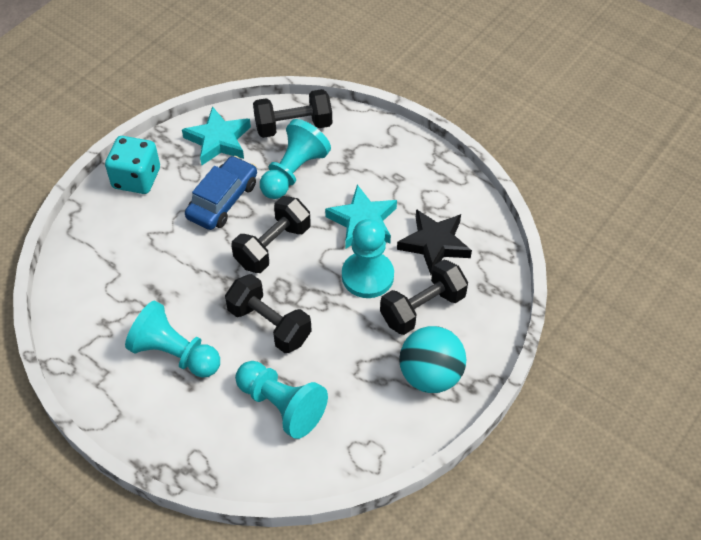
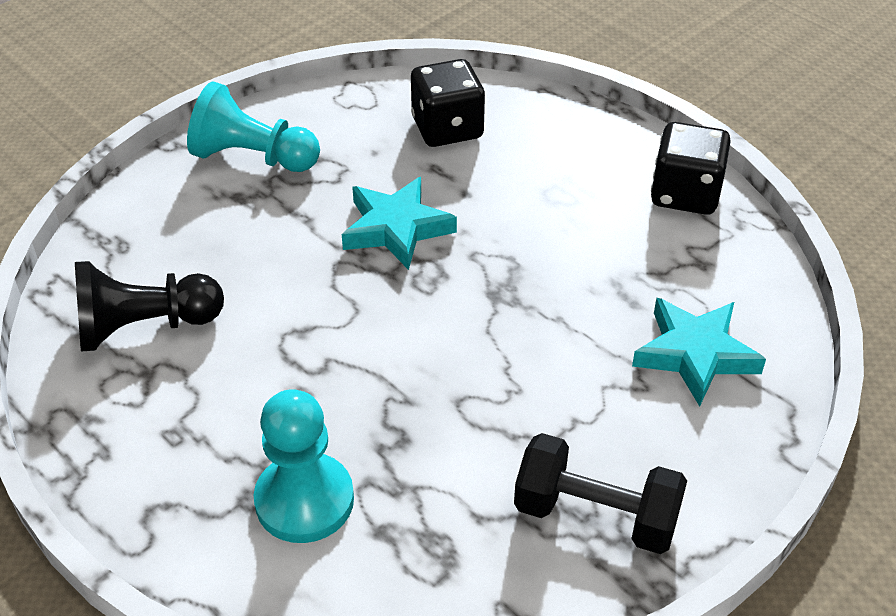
black dice: none = 0 -> [411,59,485,147] [651,122,731,215] = 2
black dumbbell: [225,274,312,353] [231,196,311,273] [253,89,332,138] [380,260,468,335] = 4 -> [514,433,687,554] = 1
black pawn: none = 0 -> [75,261,224,352] = 1
black star: [397,209,472,275] = 1 -> none = 0
blue car: [185,156,257,230] = 1 -> none = 0
turquoise ball: [399,326,466,393] = 1 -> none = 0
turquoise dice: [105,136,160,194] = 1 -> none = 0
turquoise pawn: [125,300,220,378] [235,361,328,439] [260,119,331,199] [342,219,394,298] = 4 -> [187,81,320,172] [254,389,354,543] = 2

